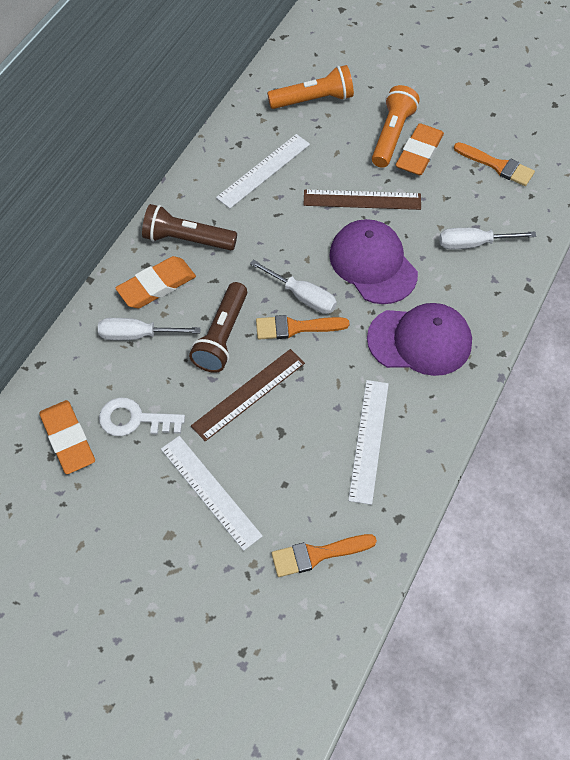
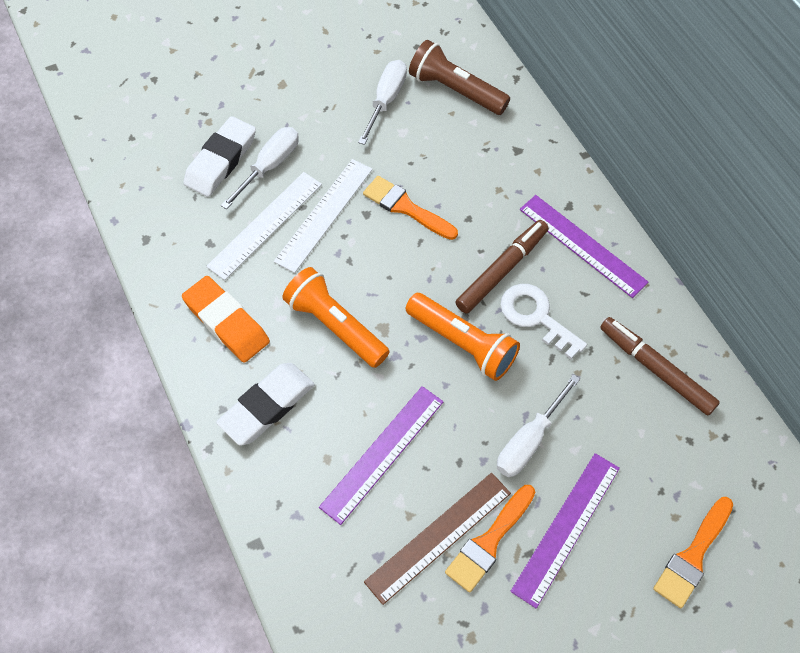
brown flashlight: [142,204,237,250] [189,282,247,373] = 2 -> [409,40,510,115] = 1
brown marker: none = 0 -> [456,220,549,313] [600,317,720,415] = 2
brown ruler: [191,349,305,441] [303,189,421,210] = 2 -> [364,473,511,605] = 1
orange eraser: [39,400,95,474] [116,256,196,308] [396,123,444,175] = 3 -> [182,276,270,363] = 1
purple cap: [329,219,418,304] [367,303,472,376] = 2 -> none = 0
purple ruler: none = 0 -> [319,386,443,525] [510,453,620,608] [520,195,648,298] = 3
white eraser: none = 0 -> [183,116,256,197] [216,363,315,446] = 2
white ruler: [161,436,263,551] [216,134,310,209] [348,380,389,505] = 3 -> [206,172,322,280] [274,159,373,273] = 2

